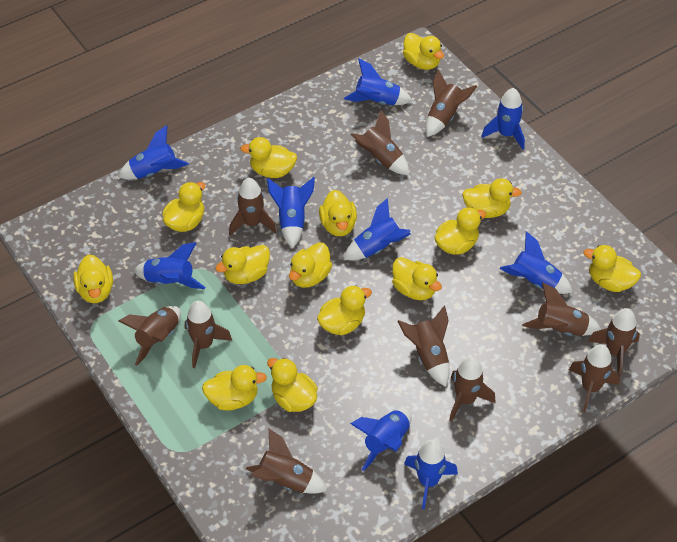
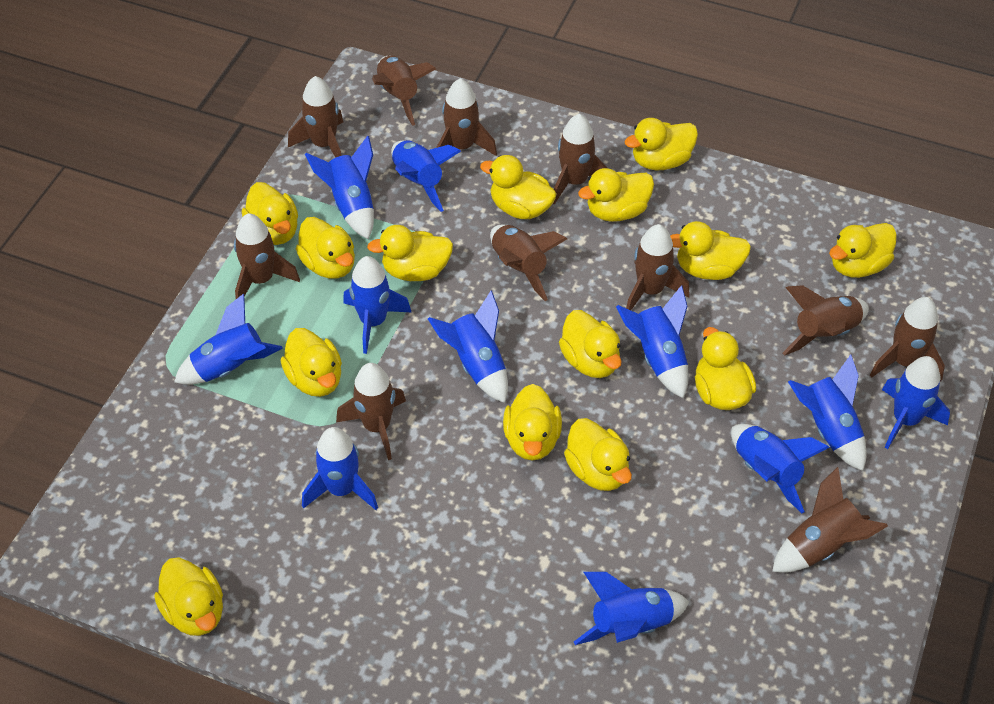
blue rocket: [118,125,189,180] [134,242,206,289] [267,177,315,248] [343,198,411,260] [344,59,412,105] [350,409,412,471] [404,439,458,509] [481,88,525,150] [499,231,573,294] = 9 -> [174,294,283,385] [302,427,378,510] [305,136,374,239] [343,256,411,354] [391,140,461,212] [428,291,508,403] [574,572,689,645] [616,285,688,399] [731,424,830,513] [788,354,867,471] [882,356,950,449] = 11

